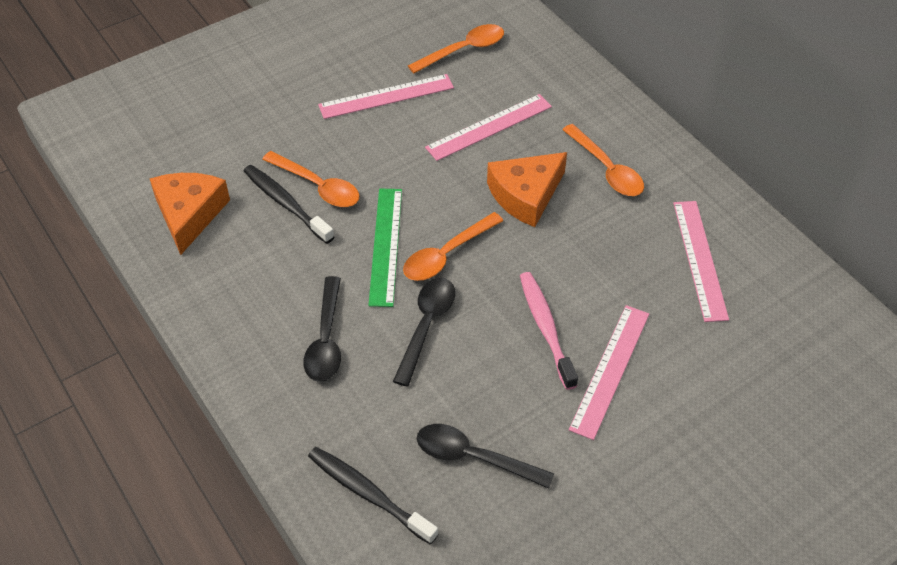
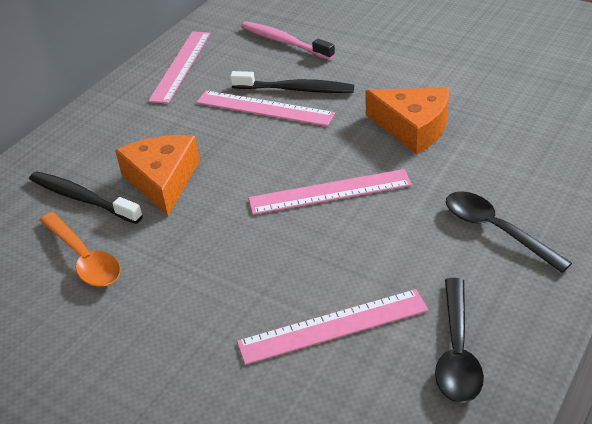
black spoon: [304,276,341,382] [393,278,455,387] [417,424,554,489] = 3 -> [435,278,484,403] [446,191,572,273] = 2
green ruler: [368,189,402,307] = 1 -> none = 0
orange spoon: [262,151,359,207] [403,212,503,281] [408,24,504,73] [562,124,644,196] = 4 -> [39,212,121,287] = 1

